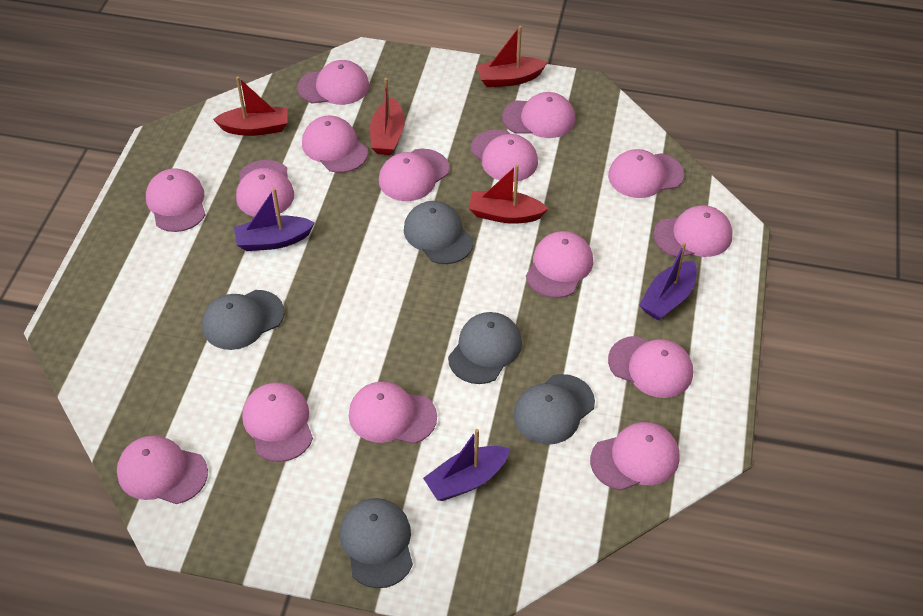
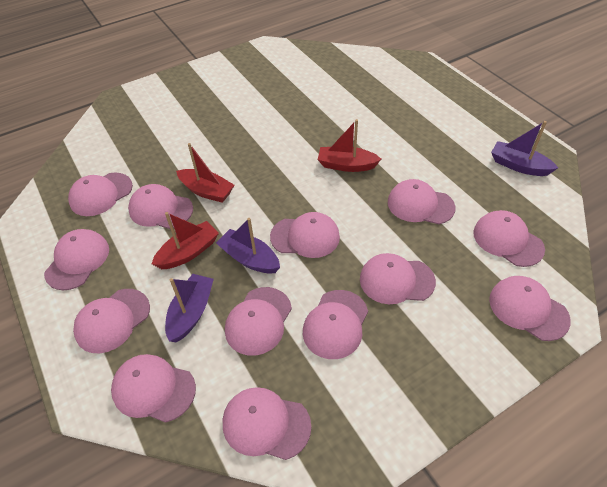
grey cap: [202,290,284,350] [340,498,413,588] [404,201,473,264] [448,312,522,384] [514,374,595,445] = 5 -> none = 0
pink cap: [117,435,208,504] [146,168,206,232] [236,160,294,217] [242,382,313,462] [297,60,369,105] [302,116,368,173] [349,382,437,444] [379,149,449,201] [471,130,538,182] [502,92,575,138] [526,231,593,298] [590,422,680,491] [608,149,684,198] [608,336,693,398] [653,205,733,258] = 15 -> [44,229,109,290] [68,173,133,216] [73,289,150,353] [111,354,196,423] [128,184,193,229] [223,387,311,460] [225,287,292,356] [270,212,340,258] [303,290,368,359] [360,253,436,304] [388,179,455,224] [473,210,545,267] [489,276,571,341] = 13
red boat: [213,76,288,136] [370,78,405,155] [469,164,548,224] [476,26,548,87] = 4 -> [152,212,219,269] [176,143,234,203] [318,119,381,172] = 3

